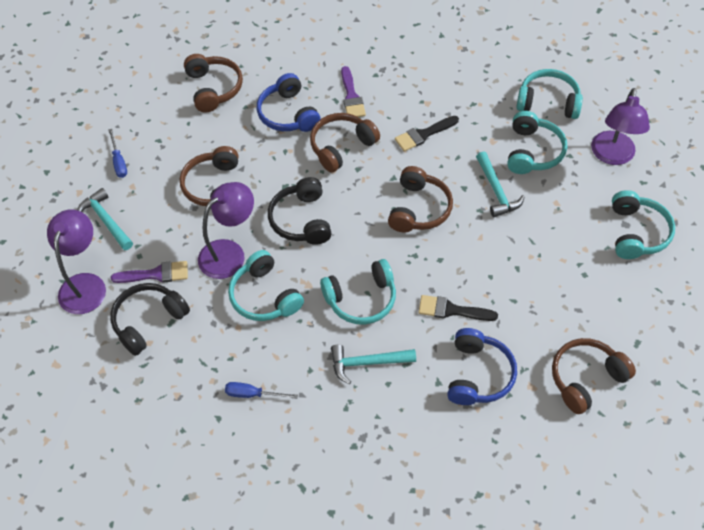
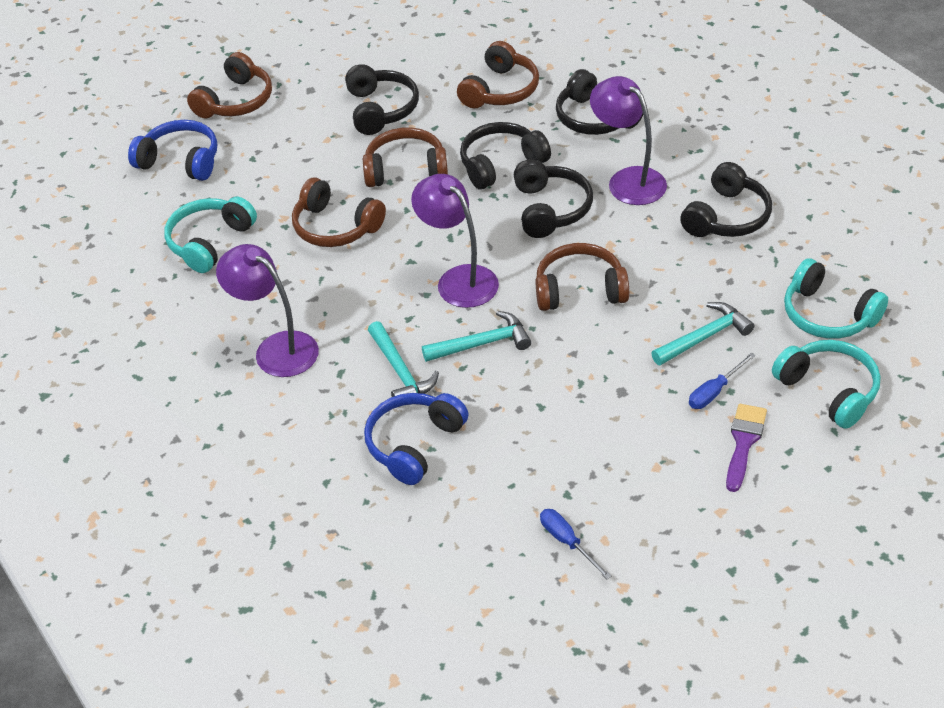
black brush: [395,116,459,151] [419,295,498,321] = 2 -> none = 0
black headphones: [110,283,190,356] [268,177,332,245] = 2 -> [345,64,419,135] [460,122,551,189] [514,159,593,238] [556,69,643,135] [680,162,772,237] = 5
purple brush: [111,261,188,283] [341,66,366,117] = 2 -> [726,404,767,492] = 1
turquoise headphones: [228,250,304,321] [320,259,396,325] [507,111,567,174] [516,69,583,119] [612,190,675,259] = 5 -> [164,197,257,273] [772,340,880,429] [784,258,888,339] = 3

